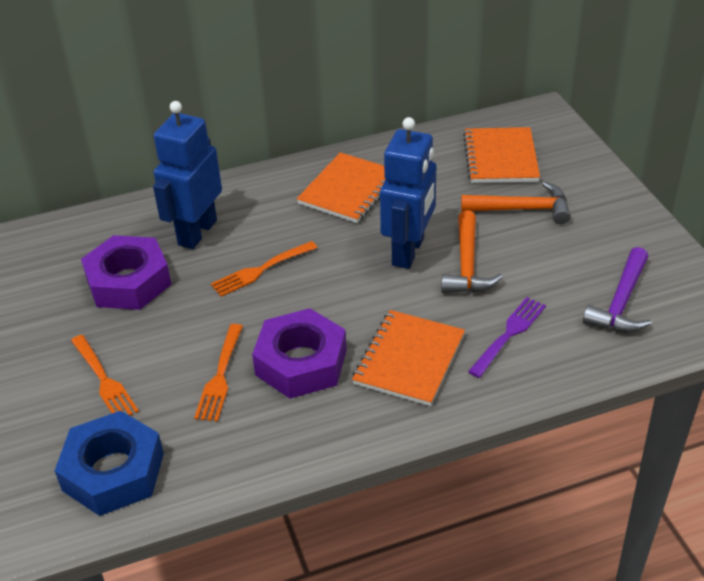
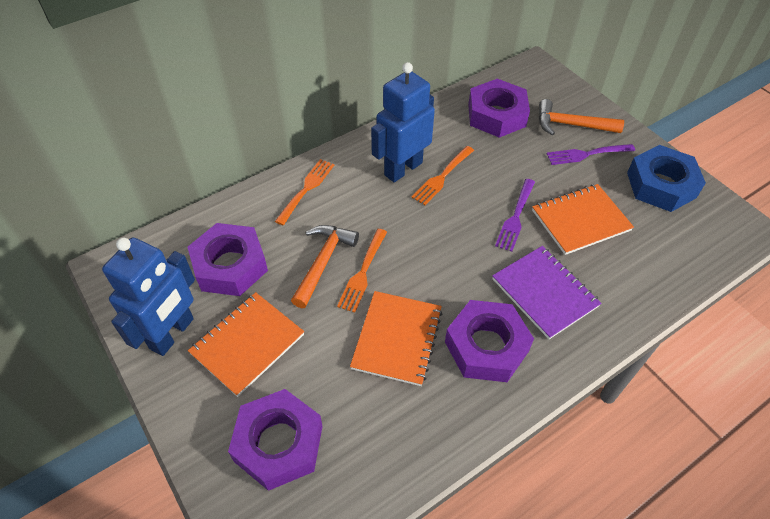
purple fork: [468,297,546,378] = 1 -> [495,179,535,252] [547,144,635,165] = 2
purple hammer: [583,247,652,333] = 1 -> none = 0
purple notebook: none = 0 -> [492,246,601,339] = 1
purple nut: [81,235,172,310] [252,308,347,399] = 2 -> [188,223,268,296] [228,389,323,491] [445,300,534,382] [468,79,530,138] = 4

